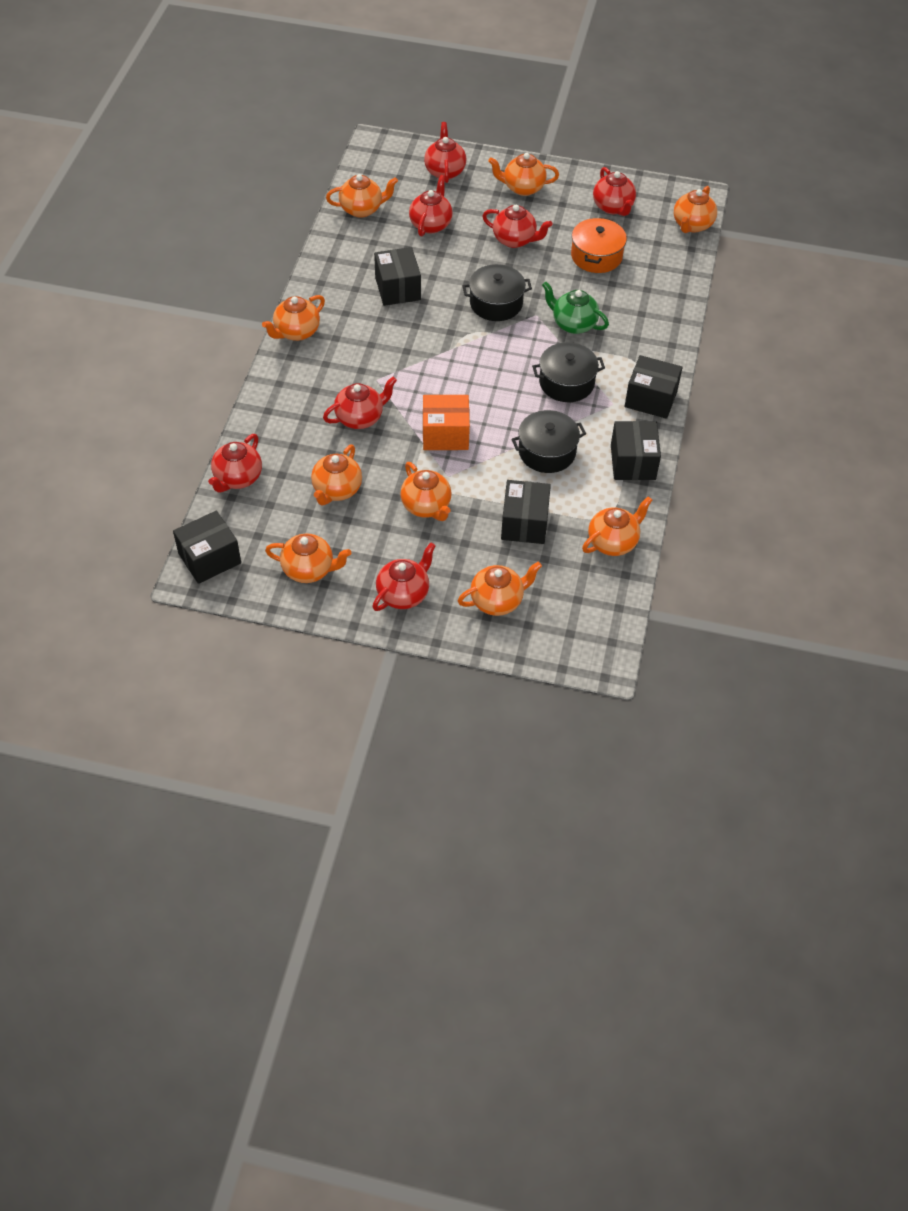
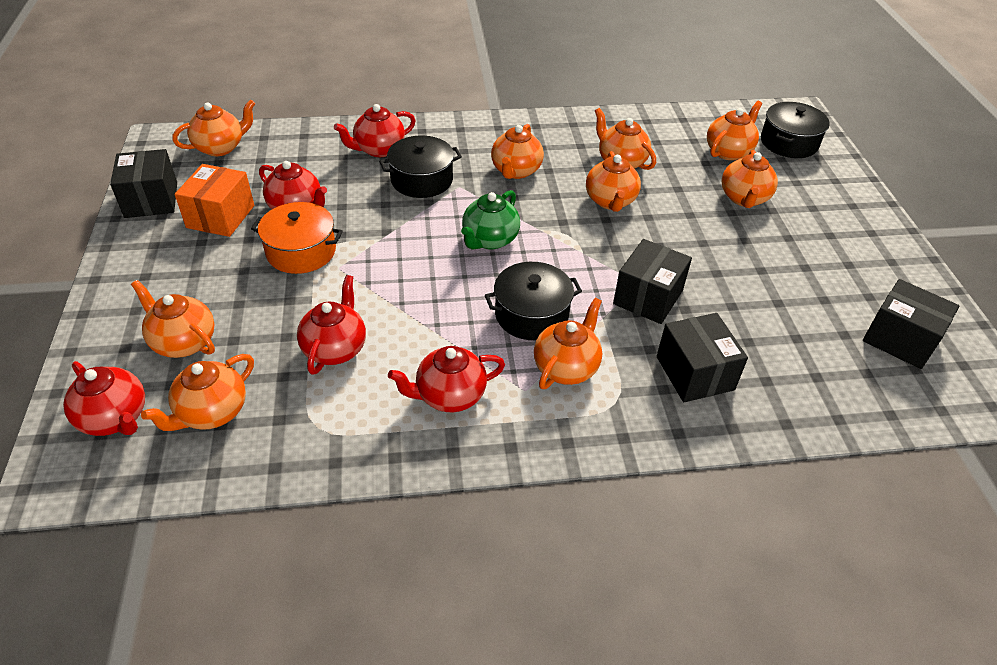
black box: [173,511,241,584] [374,247,421,306] [501,480,551,544] [611,421,661,480] [625,355,683,419] = 5 -> [110,149,177,218] [613,239,692,324] [657,313,748,402] [863,279,959,369] = 4
red teapot: [208,434,262,493] [323,377,397,429] [372,543,436,611] [409,175,453,237] [424,122,466,183] [483,205,552,248] [593,167,636,216] = 7 -> [63,361,145,436] [259,161,327,209] [297,275,366,375] [334,104,416,157] [388,346,505,412] = 5

